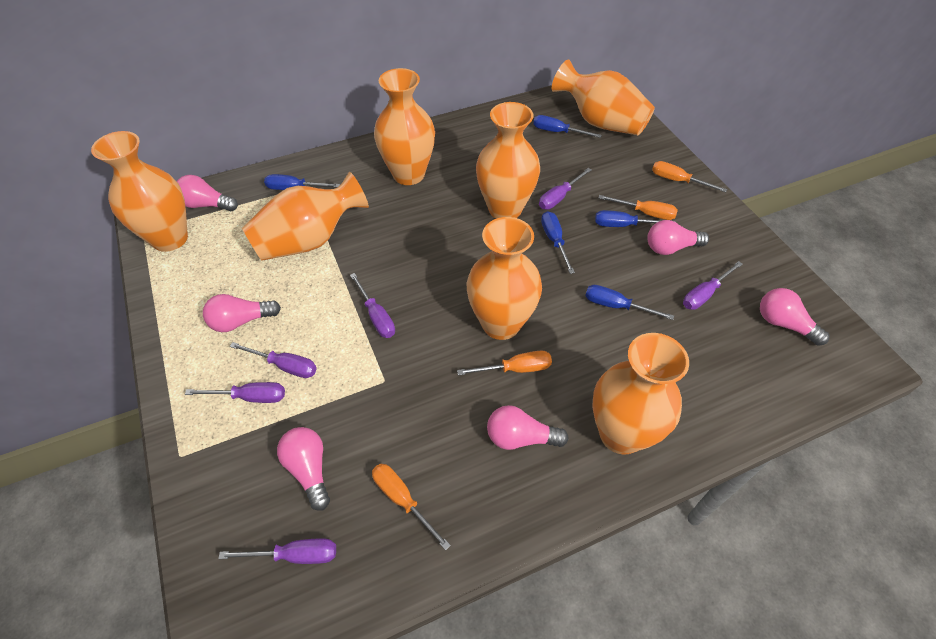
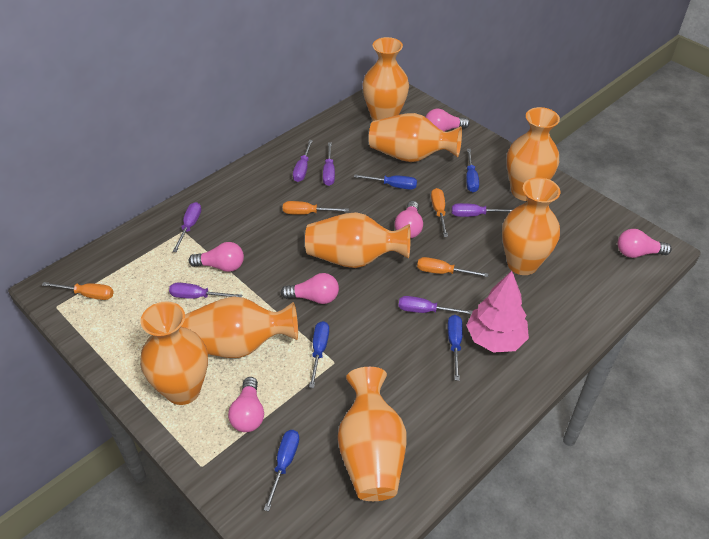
orange vase: [91,131,188,252] [242,172,369,261] [374,68,435,185] [467,217,542,340] [476,102,540,219] [552,59,655,135] [592,333,689,455] = 7 -> [140,301,208,405] [181,296,298,358] [305,212,411,268] [338,367,406,501] [362,37,409,121] [369,113,462,162] [502,177,561,275] [507,107,560,201] = 8
pink tree: none = 0 -> [466,271,529,353] = 1

